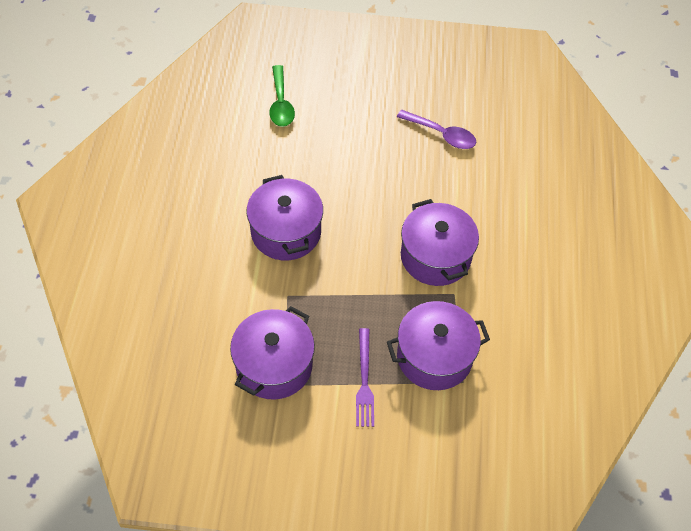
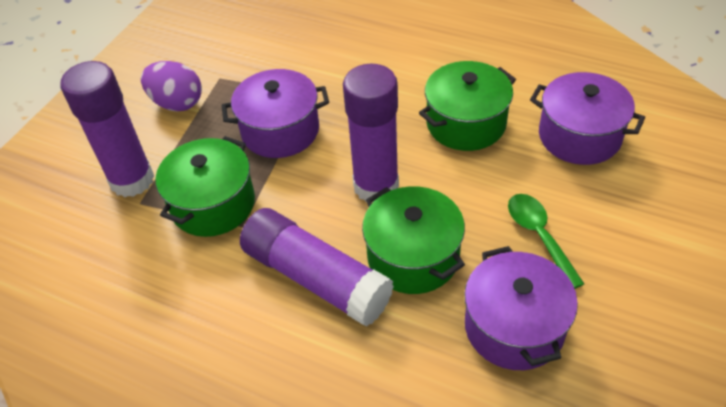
green pot: none = 0 -> [156,136,255,237] [362,186,465,294] [419,61,516,151] = 3
purple egg: none = 0 -> [141,61,202,111] = 1
purple fork: [356,328,374,427] = 1 -> none = 0
purple glue stick: none = 0 -> [61,61,154,197] [240,208,394,326] [343,64,399,203] = 3
purple pot: [230,306,315,400] [246,175,323,260] [387,301,490,390] [401,199,479,286] = 4 -> [222,69,329,158] [464,246,578,370] [530,72,645,165] = 3
purple spoon: [397,110,476,149] = 1 -> none = 0

